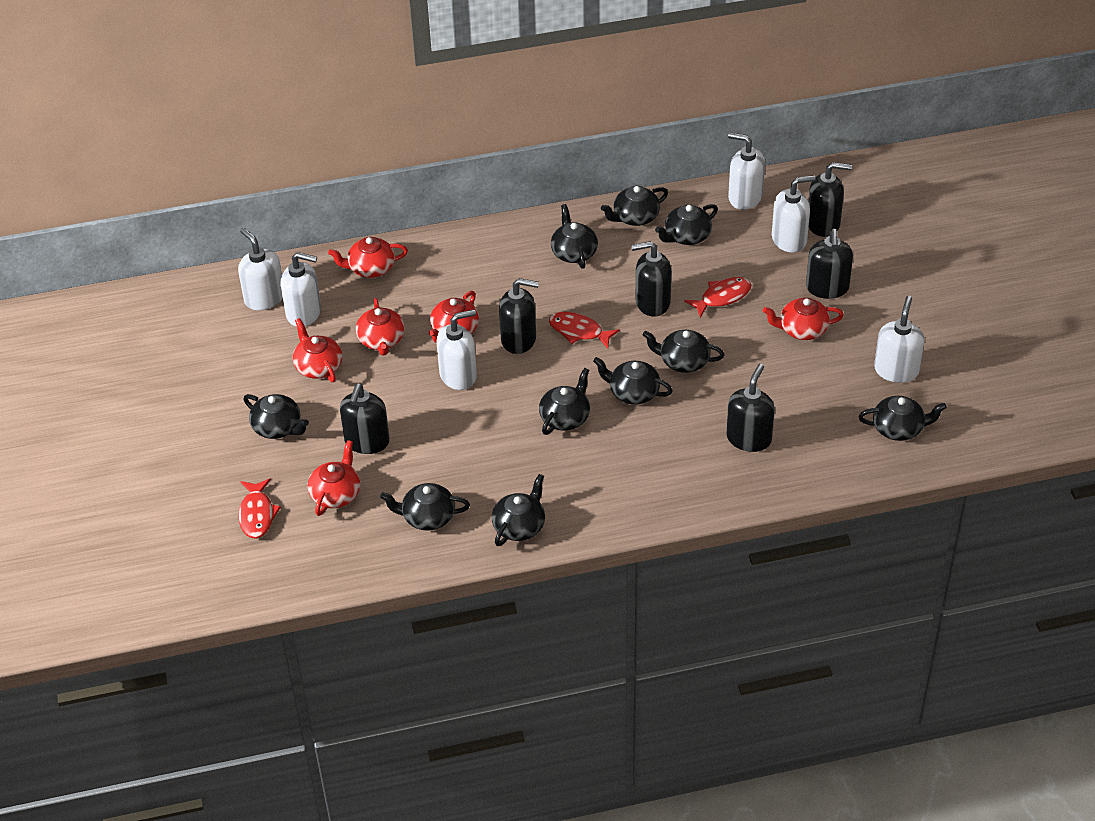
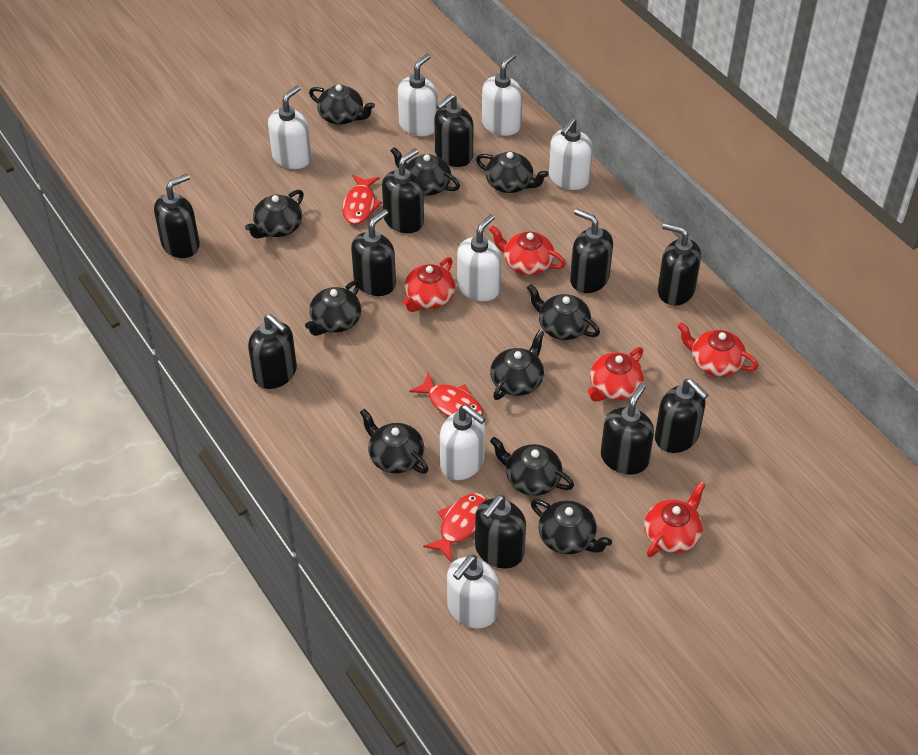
black soap dispenser: [340,384,390,454] [499,278,539,354] [631,241,671,316] [726,364,775,452] [806,229,853,299] [808,162,852,237] = 6 -> [154,174,200,258] [248,314,297,389] [351,209,396,296] [382,148,424,233] [434,94,473,167] [475,495,526,569] [570,209,613,293] [601,383,654,474] [655,379,708,453] [658,223,701,306] = 10
red teapot: [293,318,343,382] [307,440,360,516] [328,237,408,278] [356,298,405,356] [429,291,479,343] [763,298,844,340] = 6 -> [403,257,456,312] [489,226,566,275] [587,347,644,401] [644,481,706,557] [677,322,759,377] = 5
white soap dispenser: [238,228,283,310] [281,252,321,326] [436,309,477,390] [728,132,765,210] [772,175,816,253] [874,296,924,383] = 6 -> [268,85,312,169] [398,53,438,136] [440,405,486,480] [447,555,499,628] [457,214,502,301] [482,53,523,136] [549,118,593,190] = 7

